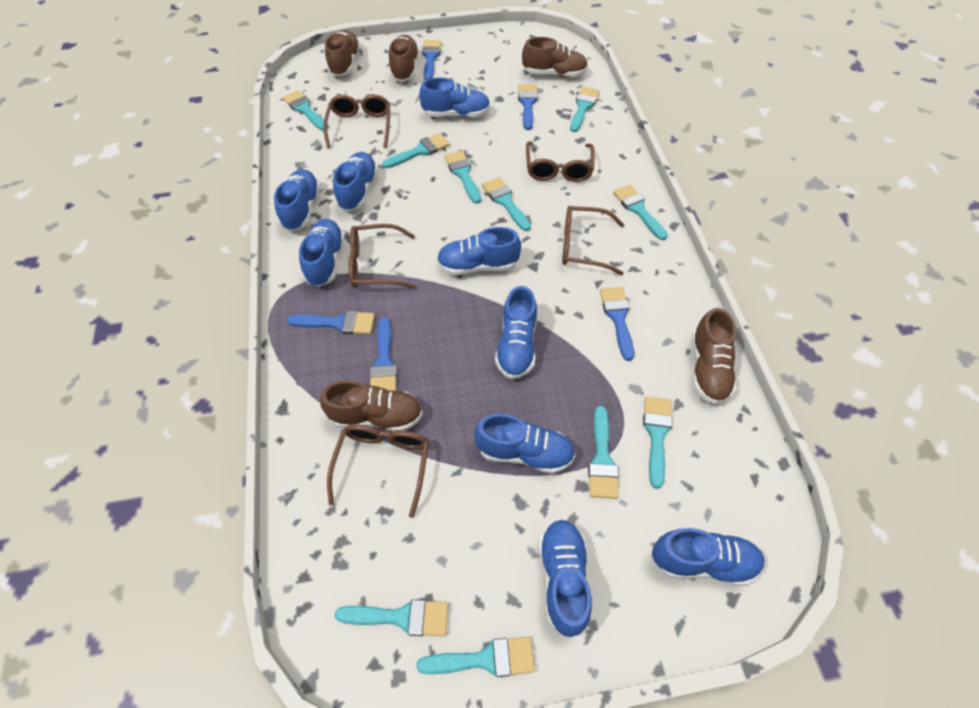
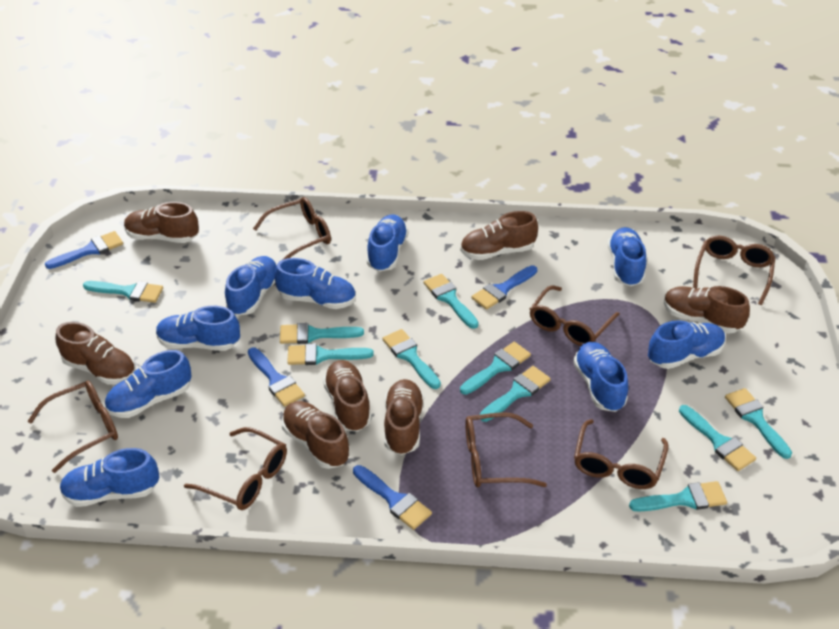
blue brush: [287,310,375,334] [370,317,397,391] [422,40,441,80] [518,84,538,130] [600,287,634,361] = 5 -> [45,231,123,269] [248,347,305,407] [353,465,432,530] [471,265,537,310] = 4
brown glasses: [323,95,390,149] [327,424,429,518] [349,224,416,289] [526,142,595,182] [562,206,624,275] = 5 -> [28,381,118,473] [184,427,287,510] [253,197,331,260] [465,412,547,487] [530,285,620,346] [574,419,669,489] [693,235,775,305] = 7
brown shoe: [320,380,423,431] [325,30,361,76] [389,35,419,82] [522,37,588,77] [692,308,737,404] = 5 -> [55,322,136,385] [124,202,199,243] [282,401,350,469] [323,360,372,432] [384,379,424,455] [460,211,538,260] [664,286,750,334] = 7

